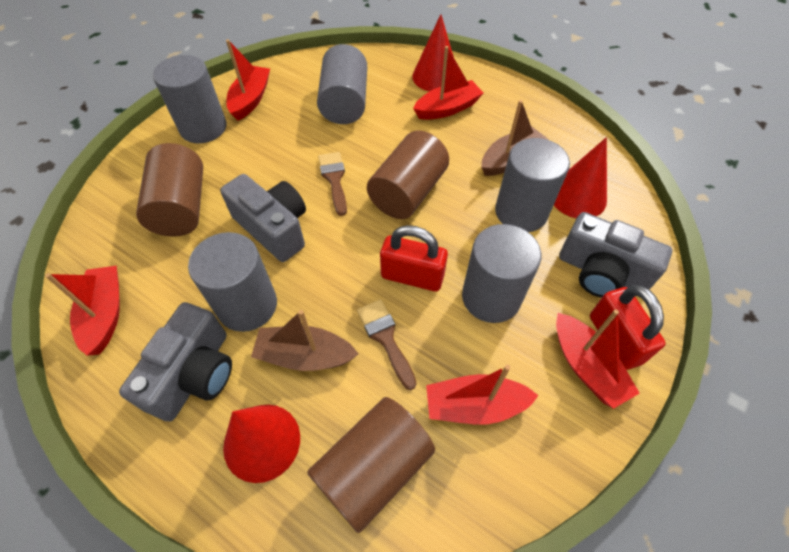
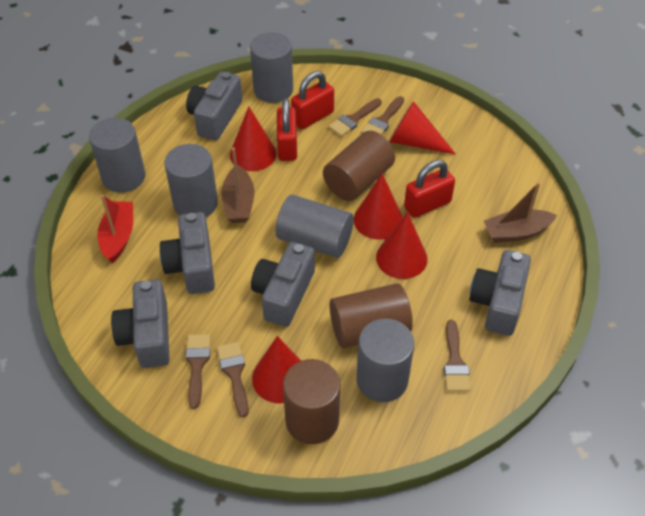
brown brush: [318,152,347,216] [357,299,417,390] = 2 -> [185,334,211,409] [217,342,249,417] [328,98,382,137] [362,96,404,135] [444,320,471,391] = 5
grey camera: [119,302,232,421] [220,174,306,262] [559,212,672,298] = 3 -> [111,279,170,368] [160,212,215,294] [186,72,242,140] [251,242,315,327] [469,250,531,336] = 5
red boat: [45,265,120,356] [226,39,270,121] [413,46,483,120] [426,365,539,424] [556,309,640,409] = 5 -> [97,195,133,263] = 1
red cone: [223,405,300,483] [412,14,454,91] [554,137,607,218] = 3 -> [230,107,276,171] [252,336,301,404] [354,173,403,240] [376,212,428,279] [389,101,456,155] = 5
red padlock: [380,225,448,291] [590,285,666,370] = 2 -> [277,98,297,161] [291,71,334,129] [404,160,455,218] = 3

